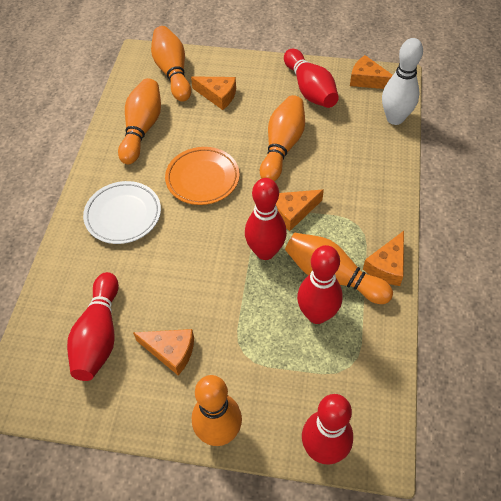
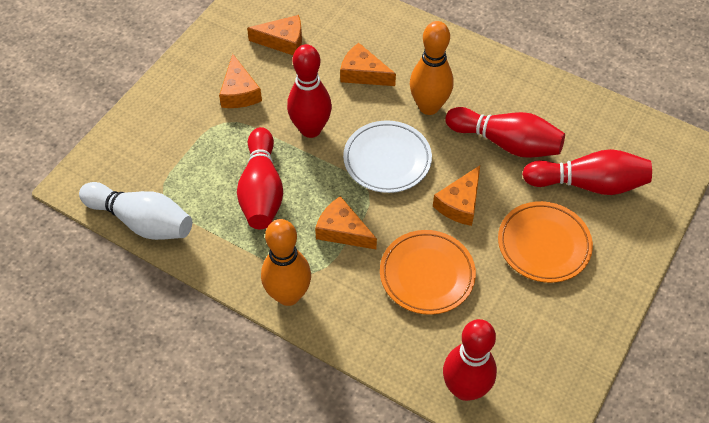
orange bowling pin: [118,78,161,165] [151,26,191,102] [192,375,242,446] [260,95,305,181] [285,233,393,304] = 5 -> [261,219,311,306] [410,21,453,115] = 2
orange plate: [165,147,240,205] = 1 -> [380,230,476,315] [498,201,593,283] = 2

